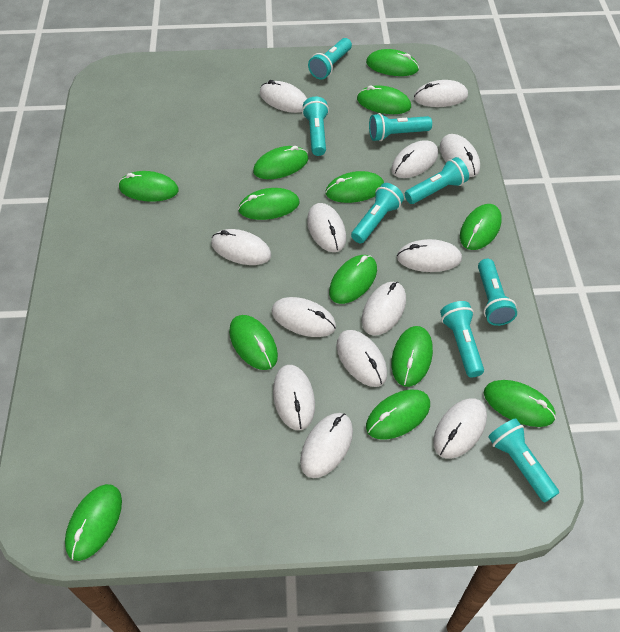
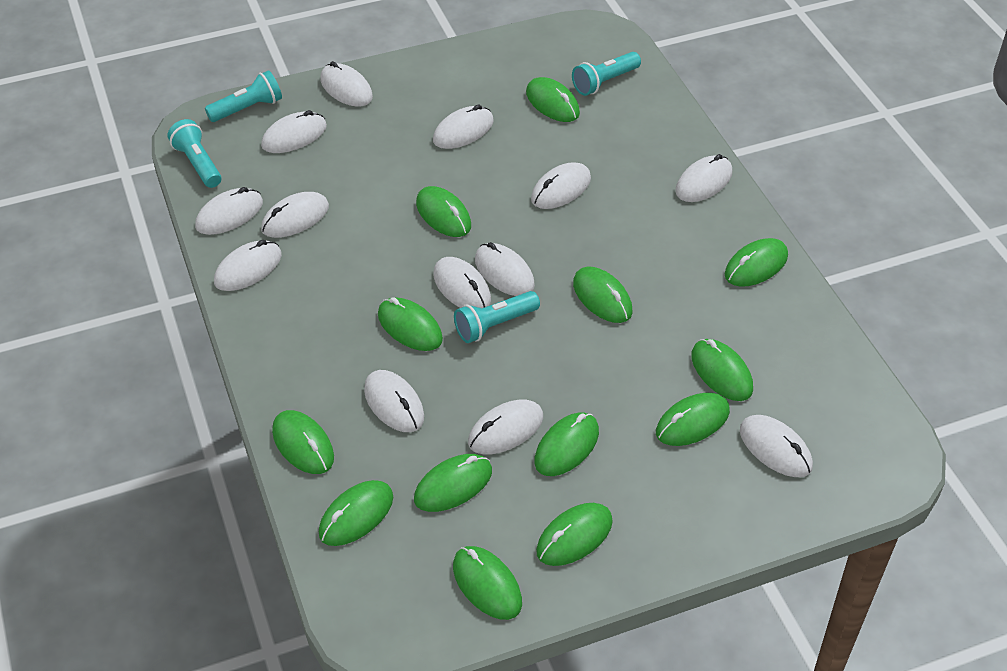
turquoise flashlight: [302,97,329,156] [308,38,352,80] [351,183,404,244] [369,113,432,141] [405,157,469,204] [440,301,484,377] [478,259,517,326] [488,418,559,503] = 8 -> [168,119,221,188] [205,70,282,122] [454,291,540,343] [572,52,641,96] = 4

